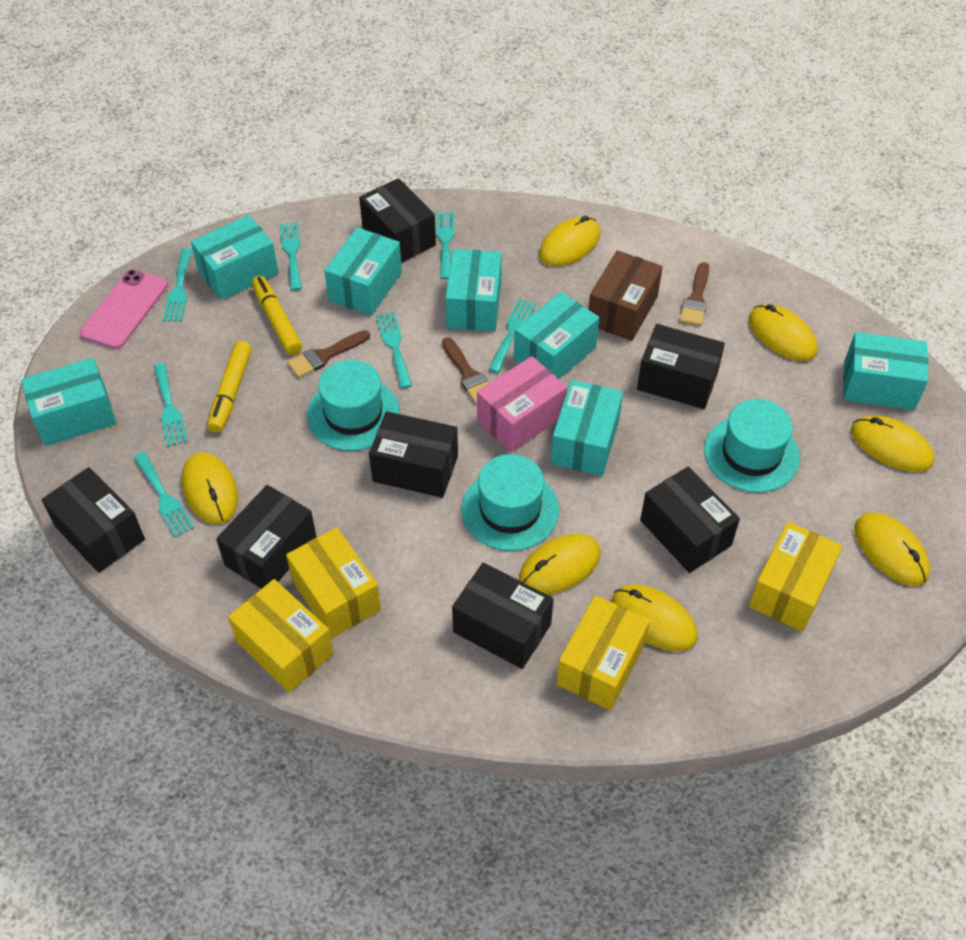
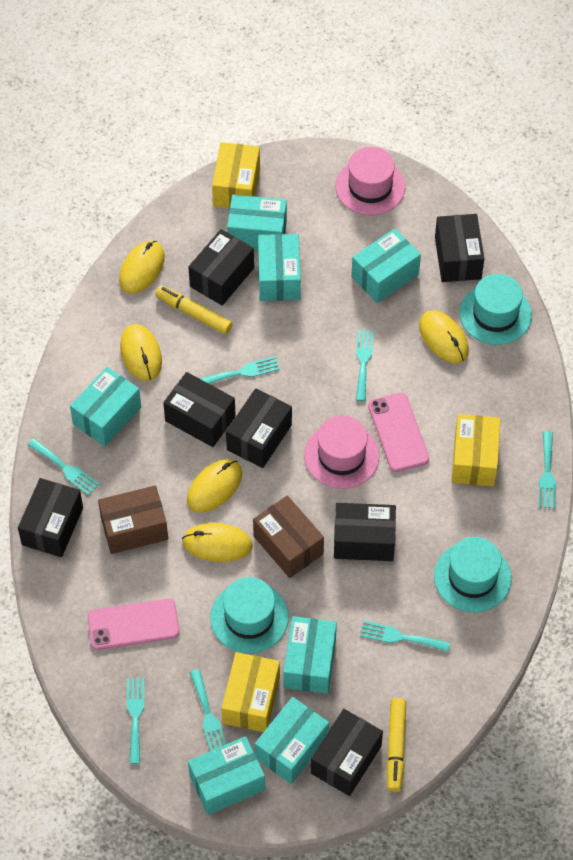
brown box: [588,250,663,341] = 1 -> [98,485,168,554] [253,496,324,578] = 2
brown brush: [287,330,370,378] [442,337,489,404] [679,262,709,326] = 3 -> none = 0
pink box: [477,356,567,452] = 1 -> none = 0
pink hat: none = 0 -> [304,415,379,489] [335,147,405,215] = 2
pink phone: [80,269,168,349] = 1 -> [87,599,180,650] [368,393,429,472] = 2
yellow box: [228,579,334,693] [286,527,381,638] [556,595,650,711] [749,522,843,632] = 4 -> [212,142,260,208] [222,652,280,732] [452,414,501,487] = 3
yellow mouse: [182,452,238,524] [519,534,601,595] [539,216,600,266] [611,585,698,651] [749,304,817,361] [851,415,934,472] [854,513,930,586] = 7 -> [119,241,165,294] [120,324,162,381] [182,523,253,562] [187,459,242,513] [419,311,469,363] = 5

